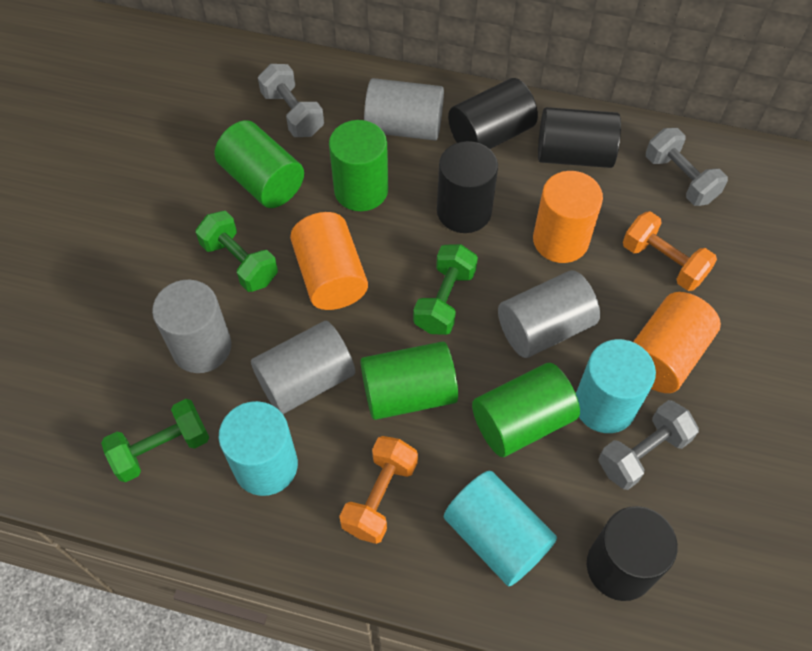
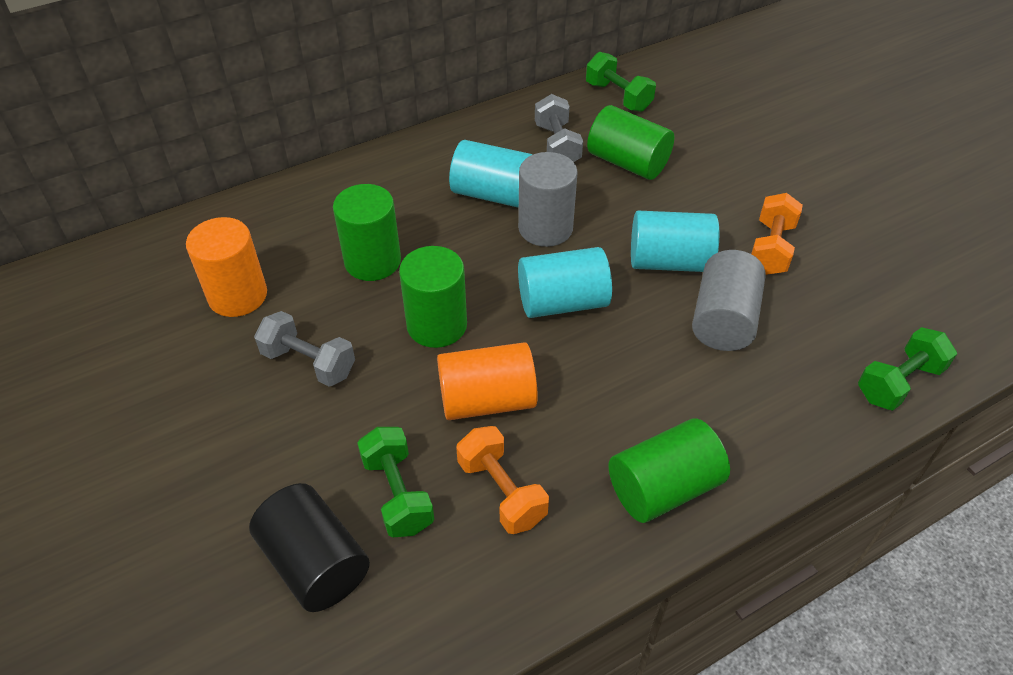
black cylinder: [437,141,498,233] [448,78,538,149] [538,107,621,168] [587,506,678,601] = 4 -> [249,483,370,612] = 1
grey cylinder: [152,280,231,373] [251,321,355,414] [364,78,444,141] [498,270,600,358] = 4 -> [518,152,578,247] [692,250,766,351] = 2
grey dumbbell: [258,64,324,137] [598,400,699,490] [646,128,728,206] = 3 -> [254,311,355,387] [535,94,583,162] = 2
orange cylinder: [290,212,368,310] [533,171,603,263] [633,292,721,393] = 3 -> [186,217,267,317] [437,342,538,420] = 2

